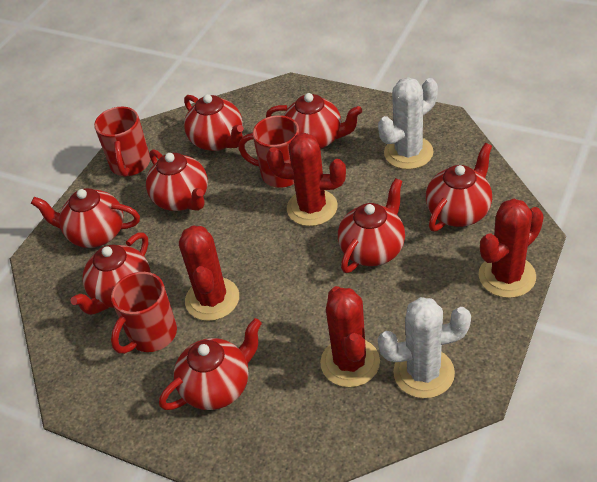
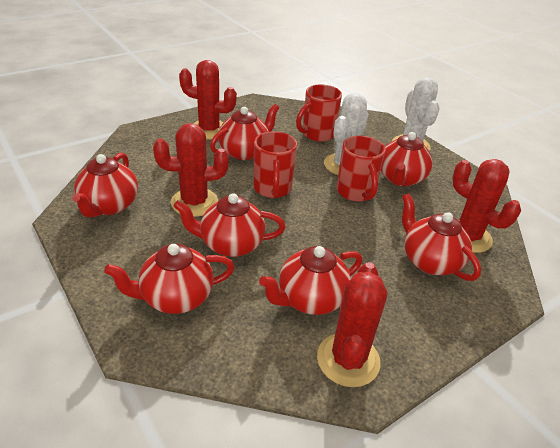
red teapot: [31,188,140,248] [70,232,151,315] [146,149,208,211] [159,318,262,410] [184,94,244,151] [266,93,362,149] [338,178,405,273] [426,143,492,232] = 8 -> [72,153,138,218] [104,244,234,314] [173,193,285,257] [210,104,279,160] [259,246,362,315] [381,132,433,186] [402,193,481,281] = 7

